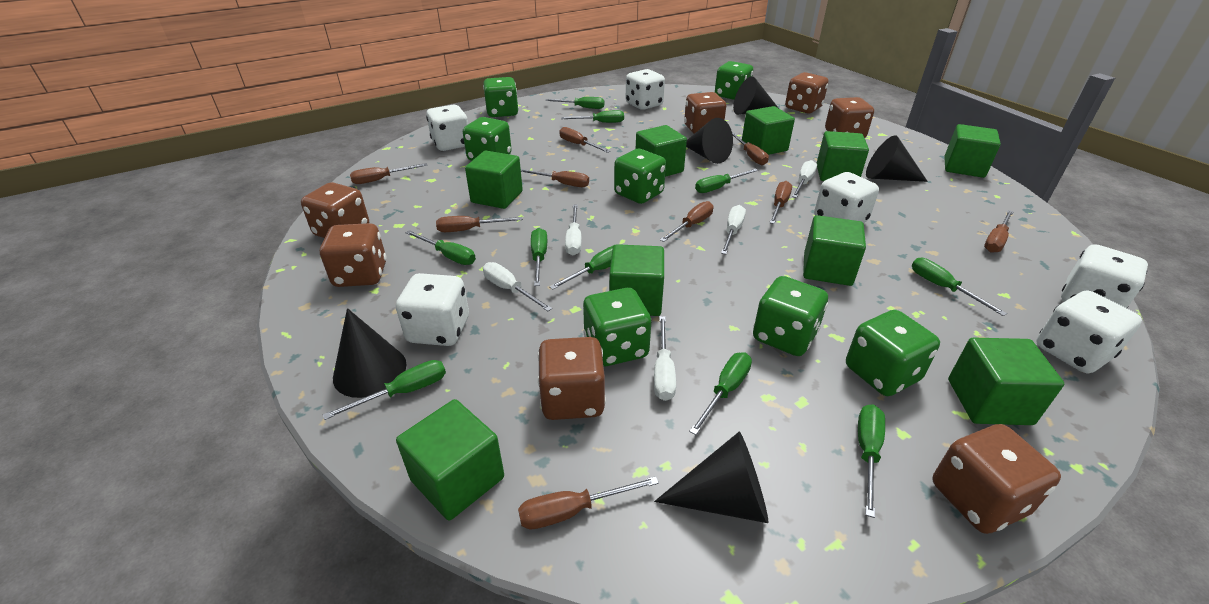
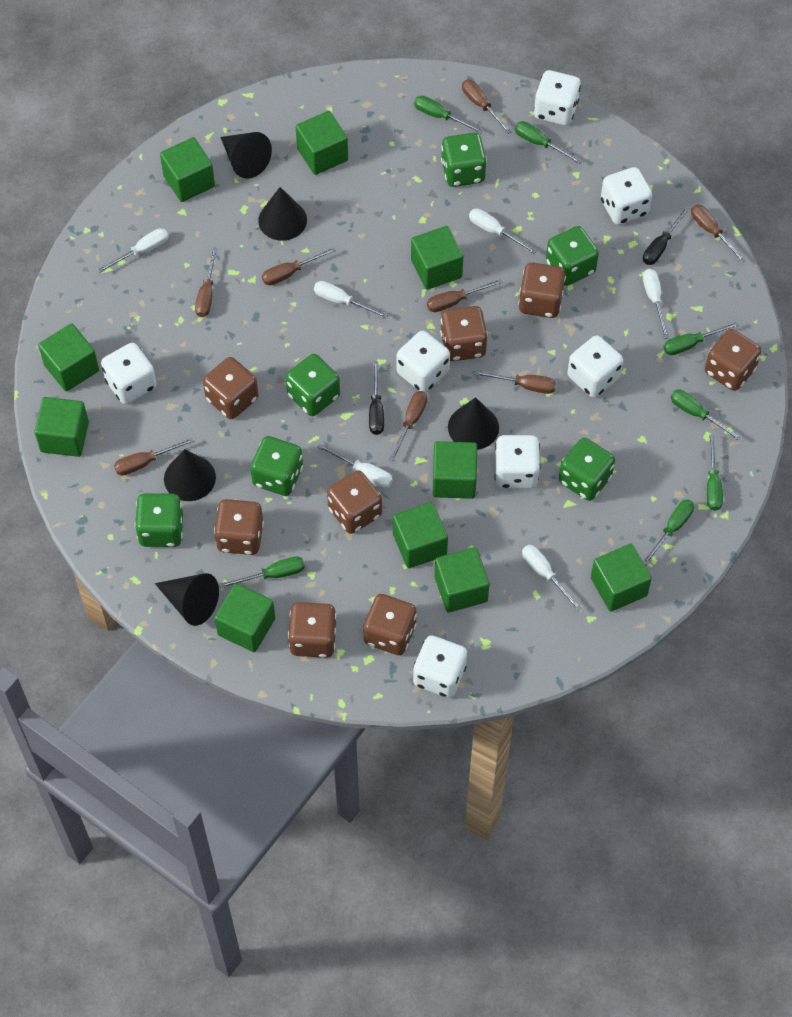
black screwdriver: none = 0 -> [369,361,384,435] [643,207,690,265] = 2
brown dice: [301,182,369,238] [320,223,387,287] [538,337,606,420] [684,92,726,134] [785,72,829,113] [825,97,874,138] [932,424,1061,534] = 7 -> [203,357,258,419] [214,499,264,555] [288,602,336,658] [327,470,382,534] [363,594,417,655] [440,306,488,361] [518,263,566,318] [705,329,761,391] = 8
brown screwdriver: [350,163,427,184] [436,216,523,232] [518,476,659,529] [521,169,589,187] [559,127,611,153] [660,201,713,242] [732,132,769,165] [769,181,792,224] [984,210,1013,253] = 9 -> [114,438,194,475] [195,248,217,317] [262,247,336,285] [389,391,427,461] [427,279,503,312] [462,80,512,134] [474,371,556,394] [691,205,746,263] = 8
green cube: [396,399,504,520] [465,151,523,209] [609,244,664,316] [636,125,687,177] [742,106,795,155] [803,215,866,286] [816,131,869,181] [944,124,1001,178] [948,337,1064,425] = 9 -> [34,397,89,457] [38,323,99,391] [160,137,215,202] [215,583,275,652] [296,111,348,175] [393,502,448,568] [411,226,463,290] [432,441,477,499] [435,547,489,613] [591,544,652,612] = 10
green dice: [463,117,512,161] [483,77,519,117] [583,288,651,366] [614,149,666,204] [715,61,753,100] [753,276,828,356] [846,310,940,396] = 7 -> [135,493,183,547] [250,436,303,496] [286,354,340,416] [441,133,487,187] [546,226,599,286] [559,438,615,501] = 6
green screwdriver: [323,360,446,420] [406,230,476,265] [531,228,547,286] [545,97,605,109] [549,245,614,290] [561,110,624,123] [689,352,752,435] [695,168,758,193] [858,404,885,518] [912,258,1007,316] = 10 -> [220,556,305,588] [414,96,483,133] [515,121,582,164] [643,499,694,565] [663,322,739,355] [671,390,742,441] [707,434,723,511] = 7
white dice: [396,273,469,346] [426,105,468,151] [626,69,665,110] [814,172,879,223] [1036,291,1142,373] [1061,244,1148,308] = 6 -> [101,343,157,404] [396,331,450,393] [413,635,467,698] [495,435,541,488] [534,70,581,126] [567,335,623,398] [601,167,652,225] = 7
white screwdriver: [483,262,552,311] [565,205,582,255] [654,316,676,401] [721,205,746,254] [792,160,817,198] = 5 -> [98,228,169,273] [314,281,388,318] [318,444,393,488] [469,209,537,254] [522,545,582,611] [643,269,669,339] = 6

